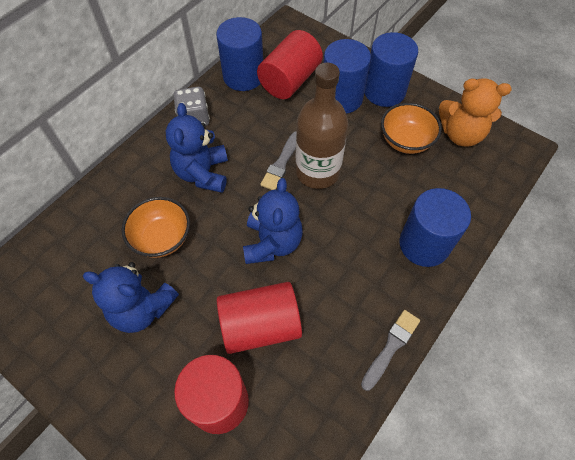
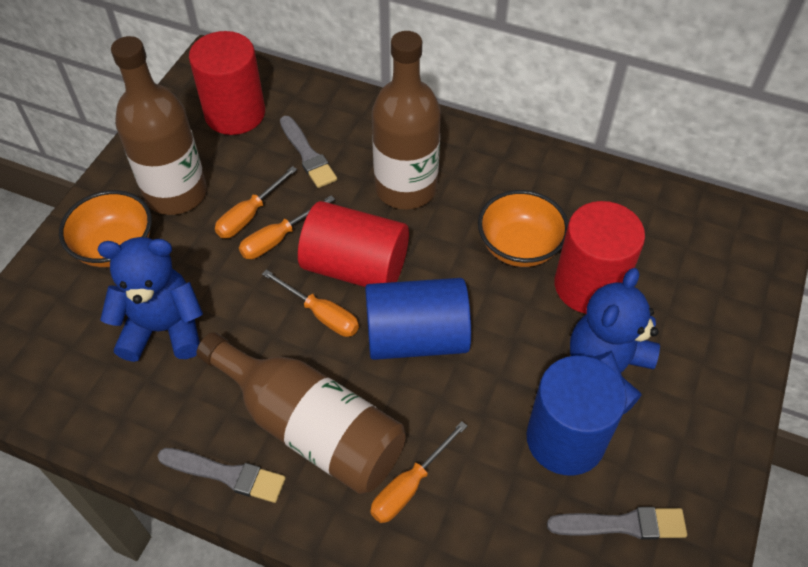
blue cylinder: [216,17,263,91] [323,39,371,114] [365,32,418,107] [400,188,471,267] = 4 -> [365,278,471,360] [526,356,627,476] = 2
blue teddy bear: [83,262,179,333] [166,103,228,193] [243,178,303,264] = 3 -> [98,237,203,362] [570,268,660,414] = 2
brown bottle: [296,63,348,189] = 1 -> [111,36,207,215] [196,332,406,494] [372,31,441,209] = 3
grey brush: [260,131,297,190] [361,310,420,391] = 2 -> [158,448,286,503] [280,116,337,188] [547,507,687,540] = 3
grey dice: [173,87,210,126] = 1 -> none = 0
orange screwdriver: none = 0 -> [215,166,297,238] [239,196,335,259] [262,269,359,337] [370,421,467,523] = 4
orange teddy bear: [439,79,512,146] = 1 -> none = 0

